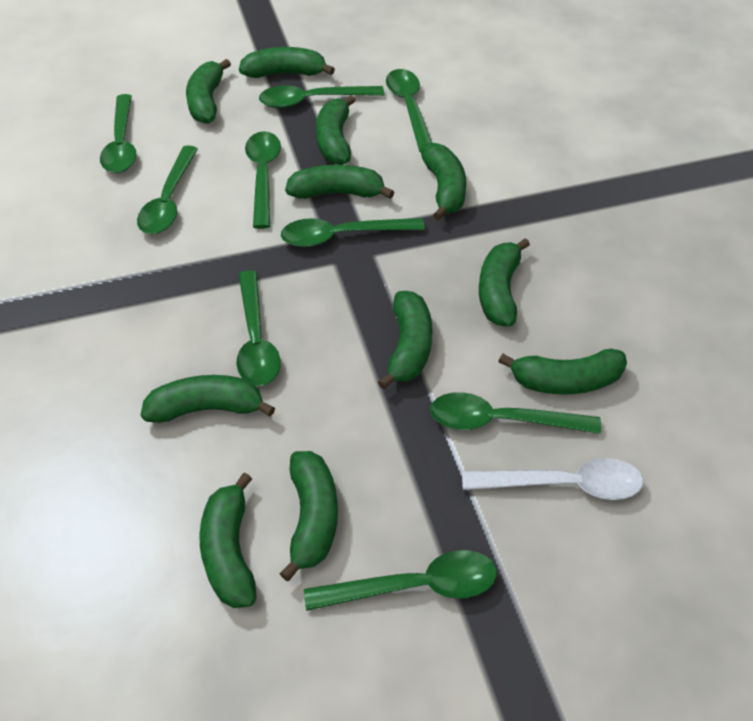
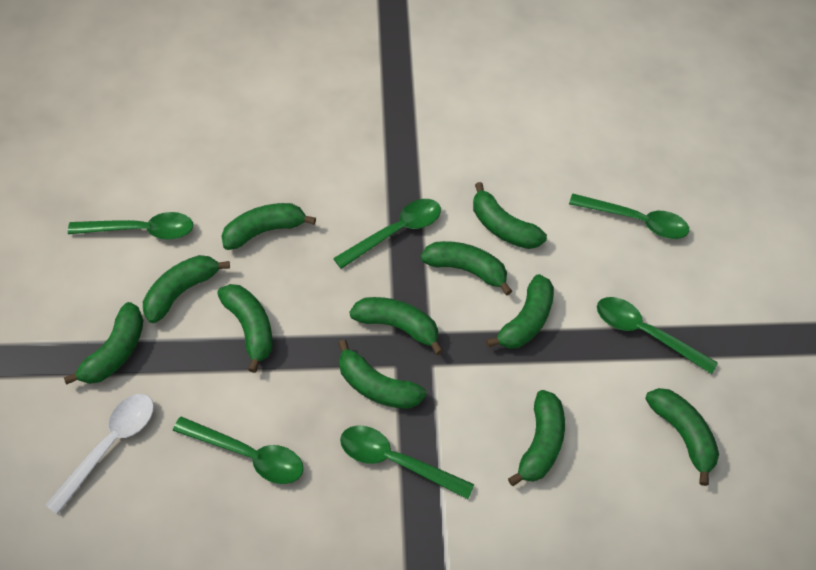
green spoon: [100,94,137,173] [137,145,198,234] [237,270,281,386] [245,131,281,229] [259,85,384,108] [281,218,425,247] [304,550,497,611] [386,69,432,153] [430,392,601,434] = 9 -> [68,212,193,240] [173,417,304,484] [333,199,441,269] [340,425,474,499] [569,193,689,239] [597,297,718,374] = 6

